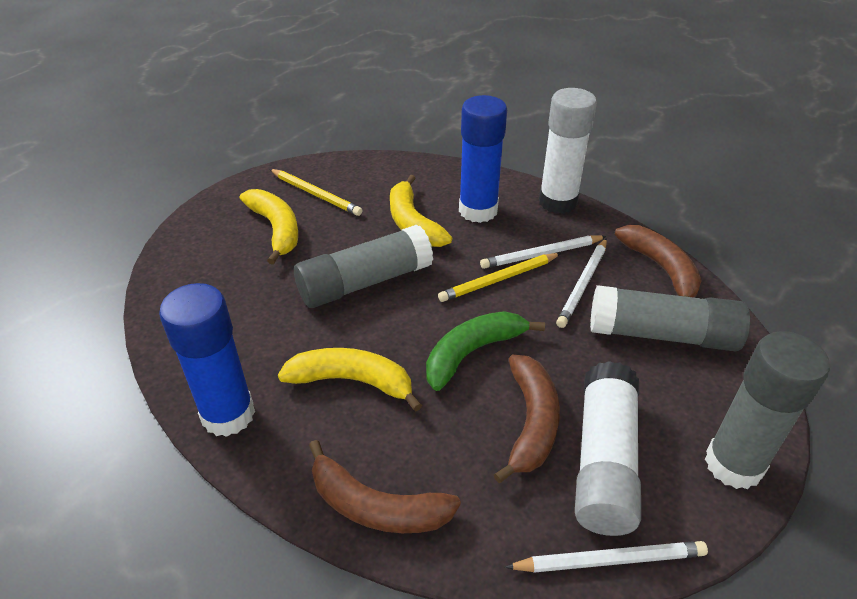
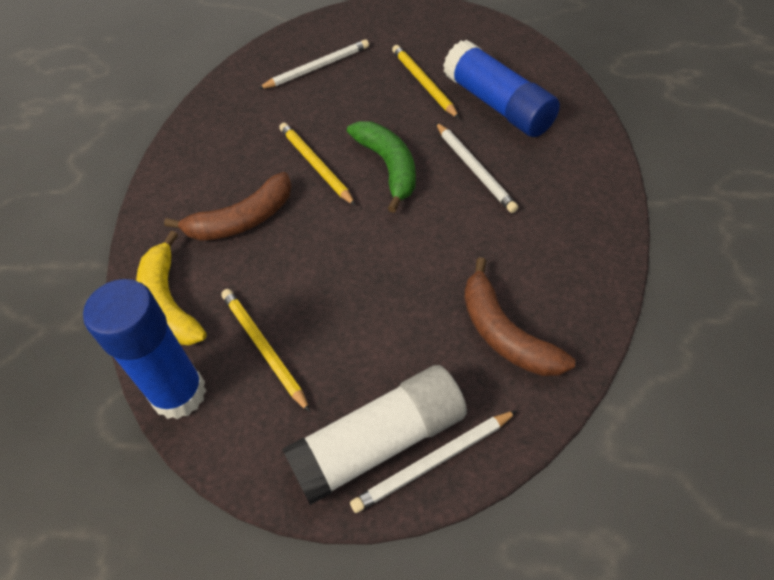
brown banana: [309,440,461,533] [494,355,560,483] [615,225,702,298] = 3 -> [164,172,292,241] [464,257,575,376] = 2
grey glue stick: [294,225,433,308] [590,285,750,351] [705,331,830,489] = 3 -> none = 0
white glue stick: [539,88,597,214] [575,361,641,536] = 2 -> [282,365,467,505] = 1
yellow banana: [240,189,298,265] [278,348,422,411] [390,175,452,247] = 3 -> [136,231,207,346] = 1
yellow pencil: [270,169,362,216] [438,253,561,302] = 2 -> [221,289,310,412] [279,123,356,206] [392,45,459,118] = 3

